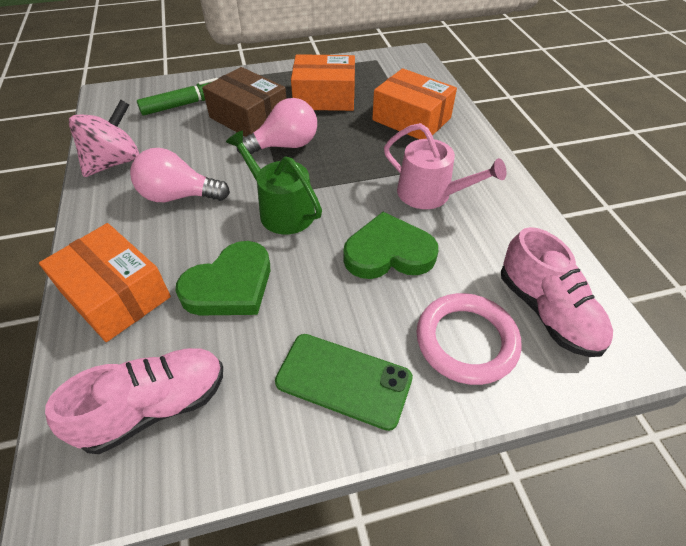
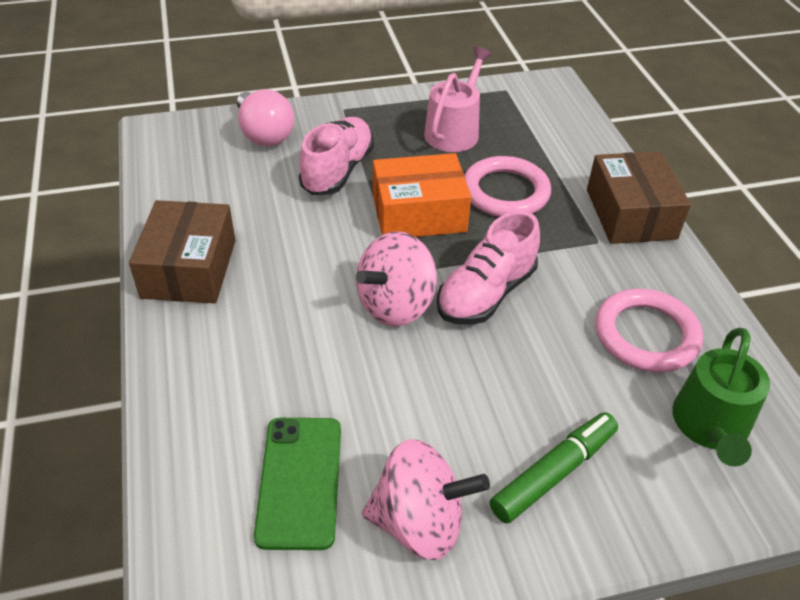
brown box: [202,67,287,137] = 1 -> [129,200,236,303] [587,151,691,244] = 2
green heart: [175,241,270,315] [343,212,438,279] = 2 -> none = 0
orange box: [39,223,171,342] [291,54,355,111] [372,68,457,139] = 3 -> [373,153,471,237] = 1
pink light bulb: [130,148,230,202] [237,98,317,154] = 2 -> [237,89,294,146] = 1
pink ring: [416,293,522,385] = 1 -> [465,156,551,217] [595,289,703,372] = 2
pink spinning top: [69,100,139,177] = 1 -> [356,231,437,326] [362,439,490,560] = 2

